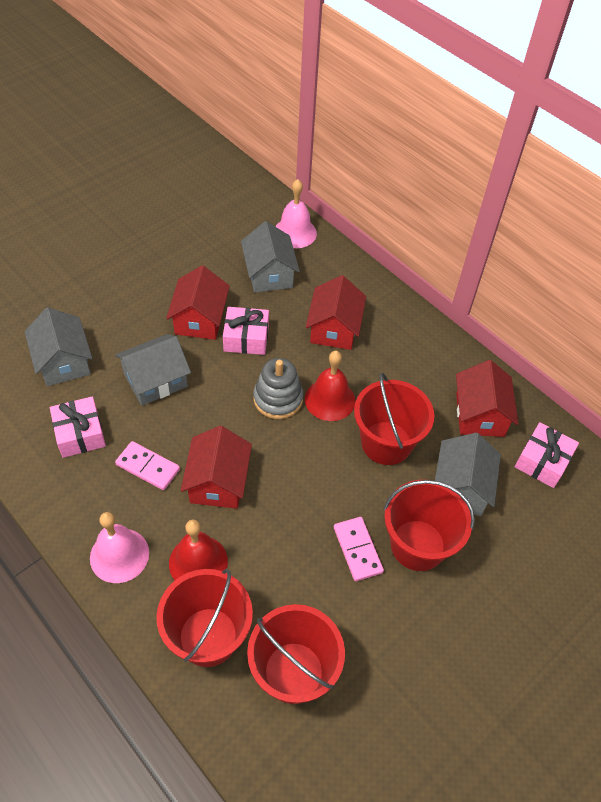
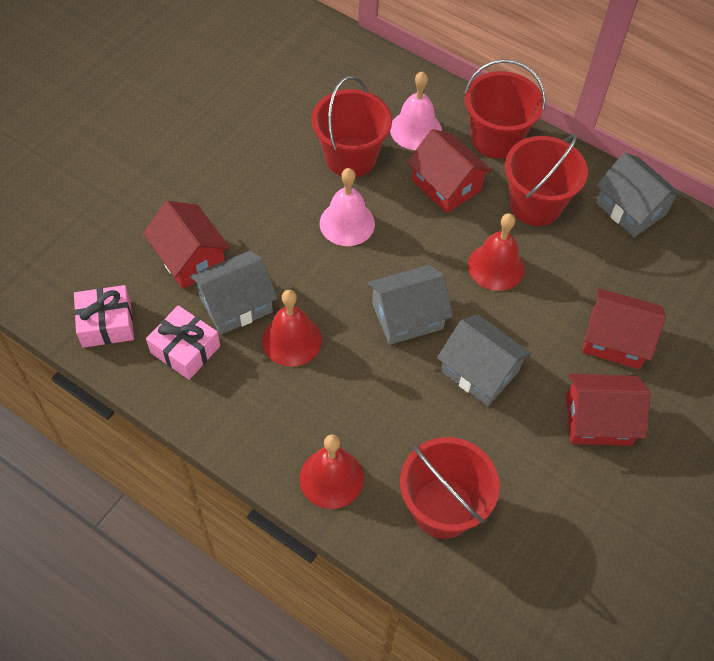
grey stacking toy: [253,358,304,419] = 1 -> none = 0
pink domino: [115,441,180,490] [334,517,384,581] = 2 -> none = 0
pink gift: [50,396,106,458] [223,307,269,355] [515,422,579,488] = 3 -> [74,285,134,348] [146,305,220,380] = 2
red bell: [169,520,228,580] [305,351,355,421] = 2 -> [262,290,322,367] [300,435,364,509] [468,213,525,291] = 3

